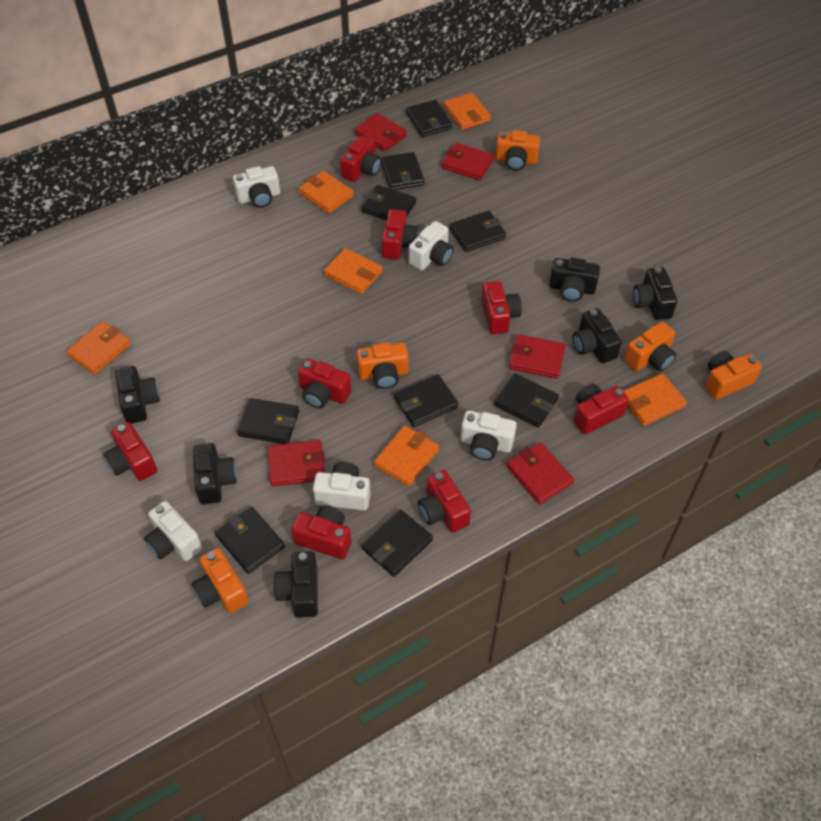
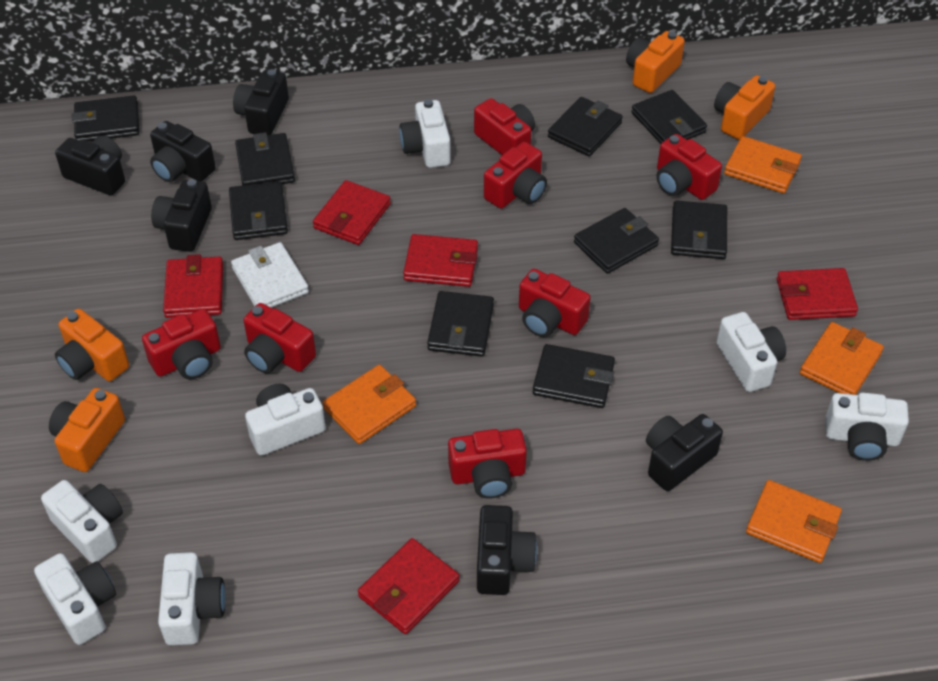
orange camera: [191,548,249,613] [357,343,408,389] [495,130,540,171] [624,322,676,371] [705,351,762,400] = 5 -> [49,388,125,472] [55,309,129,381] [626,31,685,93] [714,75,775,140] = 4
orange wallet: [66,321,131,375] [298,171,354,213] [324,248,383,294] [374,426,439,487] [443,93,491,130] [623,373,687,426] = 6 -> [323,365,416,444] [724,136,802,193] [746,480,842,563] [800,322,884,395] = 4
red camera: [104,422,157,481] [291,505,352,559] [298,358,352,408] [340,136,381,182] [382,209,419,260] [418,470,471,533] [481,281,522,334] [573,384,629,434] = 8 -> [142,309,221,379] [243,303,316,374] [448,429,527,499] [474,98,535,155] [484,142,547,209] [519,269,591,337] [656,134,722,200] = 7
white camera: [144,501,202,561] [233,166,280,208] [313,462,371,510] [409,221,453,270] [461,410,517,460] = 5 -> [34,553,116,645] [41,480,123,563] [158,552,226,645] [245,384,326,456] [400,99,451,168] [717,312,786,392] [825,393,909,461] = 7
white wallet: none = 0 -> [231,242,309,308] = 1

